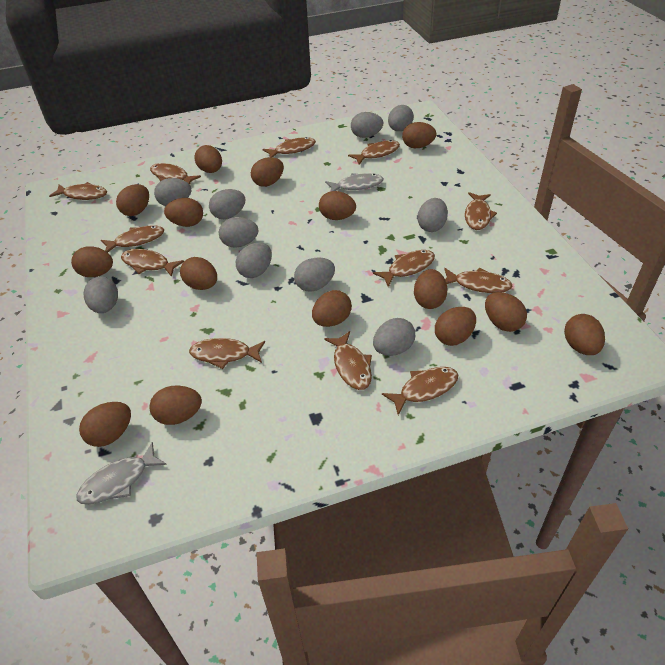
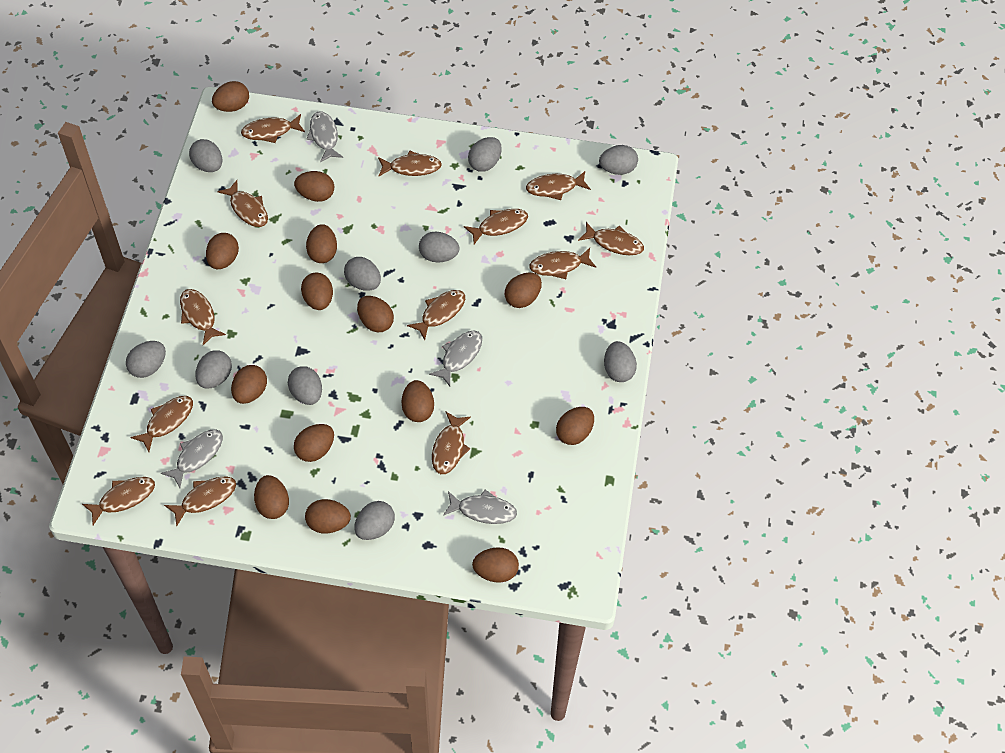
brown egg: [71,246,113,277] [79,402,131,447] [116,184,149,216] [149,385,202,425] [164,198,203,227] [180,257,217,290] [194,145,222,173] [251,157,284,187] [312,290,352,327] [319,191,356,220] [402,122,436,148] [414,269,447,309] [435,307,476,346] [485,292,527,332] [564,314,605,355] = 15 -> [206,233,239,269] [212,81,249,112] [231,365,267,404] [254,475,289,519] [294,171,334,202] [294,424,334,462] [301,273,333,310] [305,499,351,534] [306,224,337,263] [357,296,394,332] [401,380,434,422] [472,547,519,583] [505,273,542,308] [556,407,594,445] = 14
brown fish: [49,182,107,200] [101,225,164,252] [121,249,184,277] [150,163,201,185] [189,338,265,369] [263,137,316,157] [324,331,372,390] [348,140,400,165] [373,250,435,287] [382,367,458,415] [444,268,512,293] [465,192,497,230] = 12 -> [82,477,155,525] [130,396,193,452] [164,476,236,526] [180,289,226,345] [217,180,268,227] [241,114,305,143] [378,150,442,176] [407,290,465,340] [432,412,471,474] [464,209,528,244] [526,171,591,200] [529,248,596,279] [578,222,644,255] = 13
grey fish: [76,442,167,505] [325,173,383,191] = 2 -> [161,429,223,488] [306,111,343,162] [429,331,482,386] [443,490,517,524] = 4

